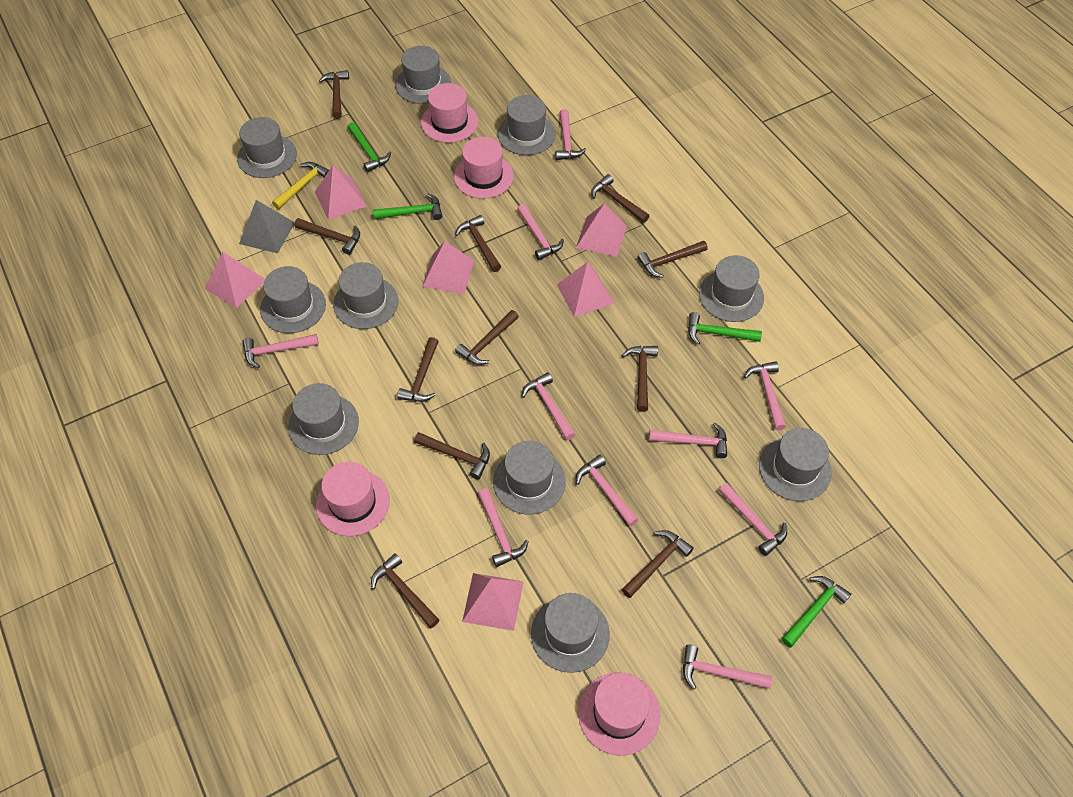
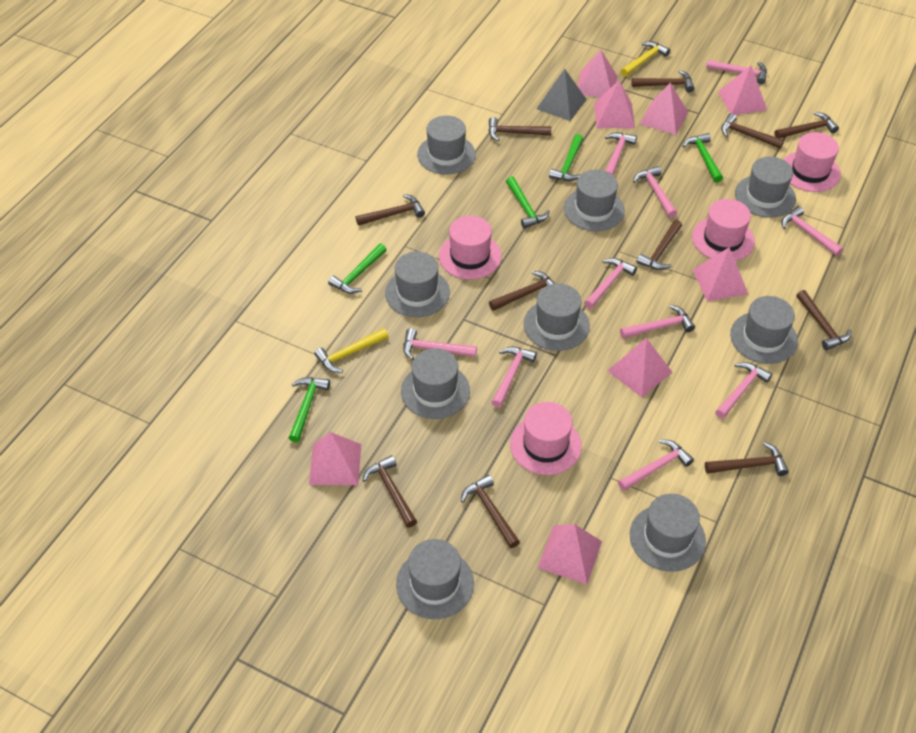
green hammer: [348,122,391,172] [373,193,442,220] [688,312,762,345] [781,576,851,648] = 4 -> [289,377,330,442] [328,244,387,294] [506,176,550,229] [549,134,583,181] [682,133,723,183] = 5
grey hat: [237,117,297,178] [260,266,326,333] [288,383,359,455] [333,262,399,329] [395,46,451,104] [493,441,566,515] [498,95,556,155] [531,593,610,673] [699,255,764,322] [759,428,832,501] = 10 -> [385,252,450,317] [396,539,474,619] [401,348,470,419] [417,116,476,174] [524,283,590,351] [564,170,625,231] [630,494,706,572] [730,296,798,364] [735,157,796,218] = 9
pink pyramid: [205,252,265,308] [315,165,367,220] [422,241,474,294] [462,573,523,631] [557,262,614,317] [576,203,627,257] = 6 -> [309,432,361,485] [537,524,602,584] [578,50,617,98] [594,80,635,128] [607,338,672,397] [640,83,688,135] [693,247,748,301] [718,65,767,115] = 8
yellow hammer: [272,162,329,209] = 1 -> [314,328,389,373] [621,41,670,77] = 2

